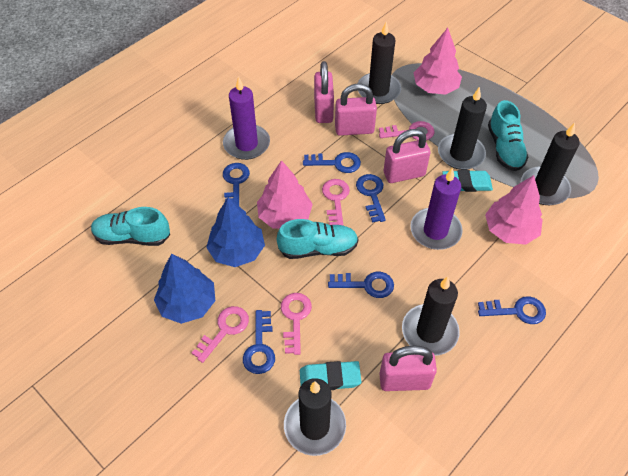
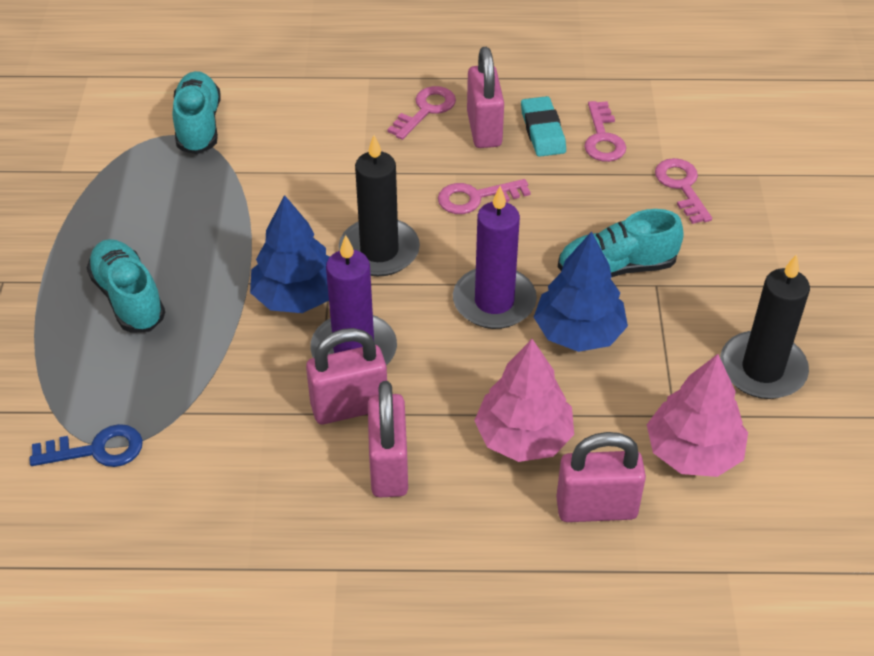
black candle: [284,378,346,456] [358,22,401,104] [402,277,460,356] [438,87,487,170] [521,123,580,205] = 5 -> [339,135,420,276] [720,254,810,399] = 2
blue key: [223,163,250,206] [243,310,275,374] [303,152,361,173] [328,272,394,298] [356,174,386,222] [478,296,546,324] = 6 -> [29,424,143,467] = 1
pink tree: [257,160,313,229] [414,28,462,95] [485,175,543,245] = 3 -> [474,339,574,462] [647,354,748,477] = 2
turquoise eraser: [300,361,361,390] [442,170,493,192] = 2 -> [521,96,566,157] = 1

